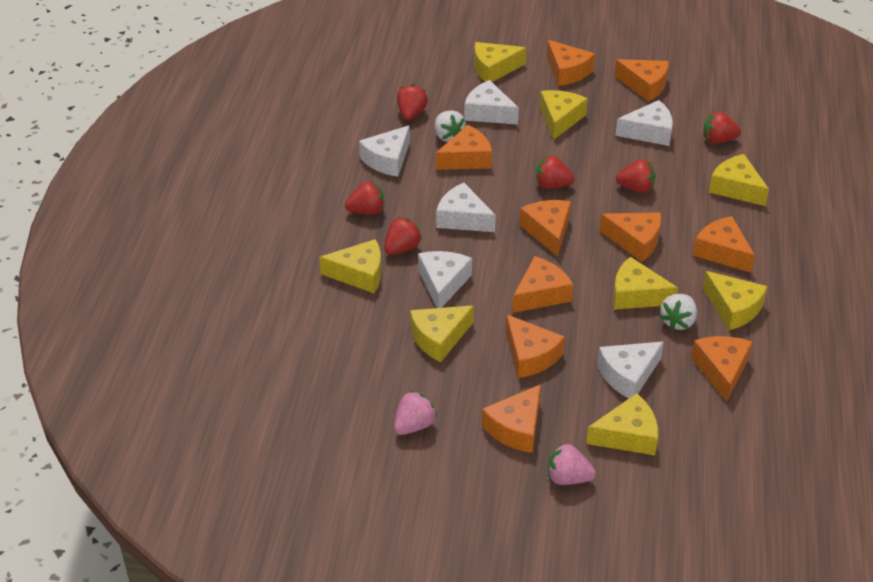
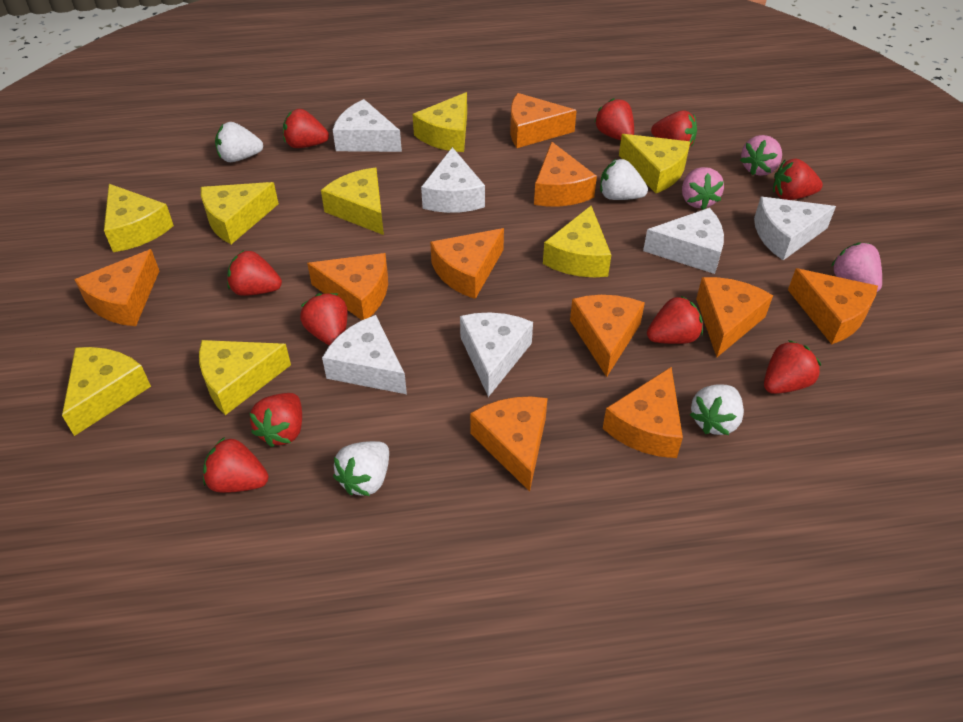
pink strawberry: [394,391,437,435] [548,443,596,485] = 2 -> [682,167,724,210] [740,135,782,176] [831,243,882,292] = 3
red strawberry: [345,181,384,214] [384,217,422,255] [397,84,428,120] [536,156,575,189] [616,159,656,193] [703,112,741,144] = 6 -> [203,437,268,493] [227,250,282,296] [250,393,302,447] [283,109,329,148] [300,293,347,346] [594,98,634,140] [647,295,703,344] [651,110,697,147] [764,340,821,394] [773,159,823,200] = 10
white strawberry: [435,110,466,142] [660,294,697,330] = 2 -> [215,122,263,162] [333,441,389,496] [600,159,648,200] [690,384,744,435] = 4

